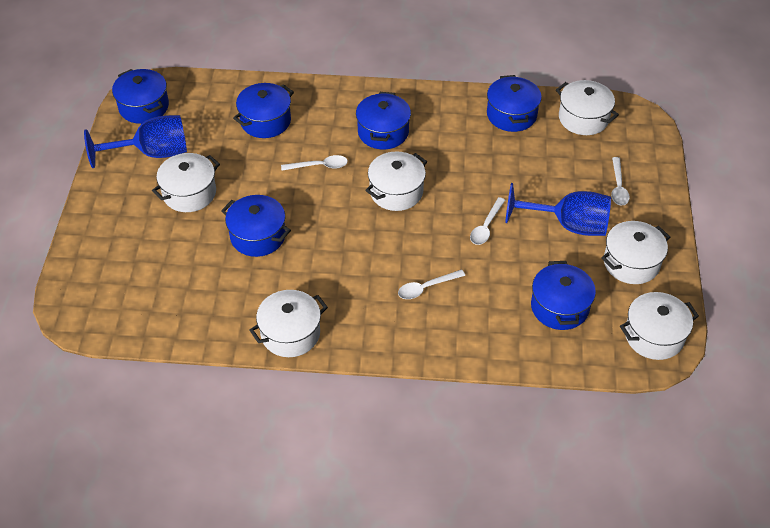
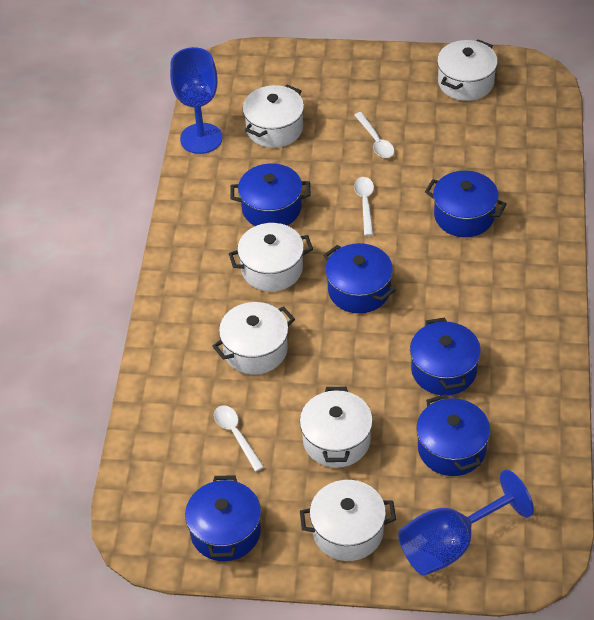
white spoon: [281,155,348,171] [398,270,465,299] [470,197,505,245] [611,157,630,206] = 4 -> [214,405,264,472] [354,177,374,236] [355,112,395,158] = 3

